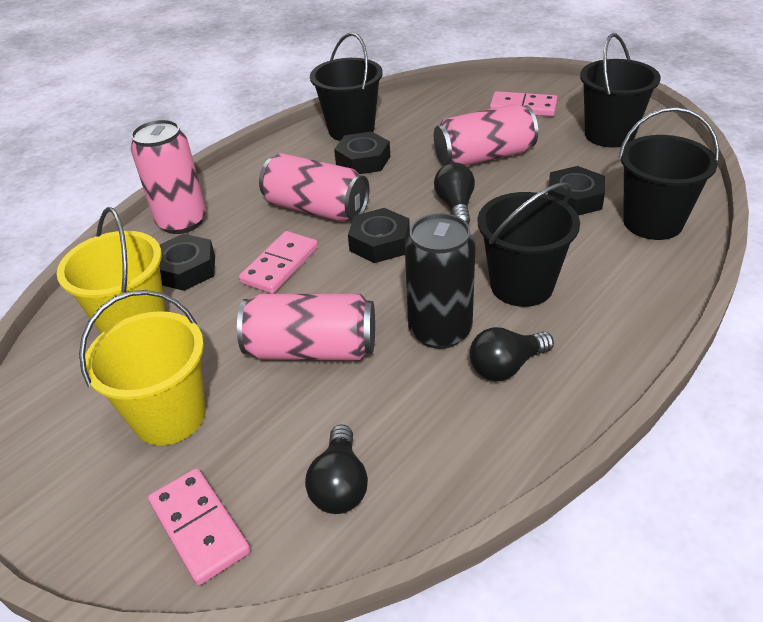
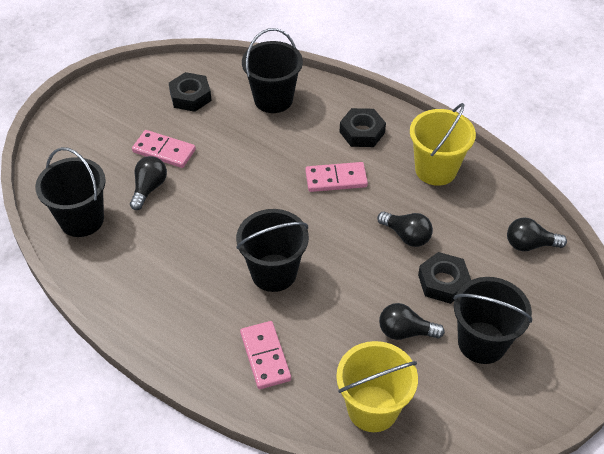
black can: [405,213,476,349] = 1 -> none = 0
black light bulb: [305,424,368,514] [434,163,475,224] [470,327,554,381] = 3 -> [130,156,167,210] [377,211,433,247] [379,303,445,340] [507,217,567,251] = 4
black nut: [159,234,215,291] [334,132,390,174] [348,208,410,263] [548,166,605,216] = 4 -> [169,72,212,112] [340,108,386,147] [418,252,471,304] = 3
pink can: [131,119,206,234] [237,294,375,361] [259,153,370,222] [434,104,538,166] = 4 -> none = 0

